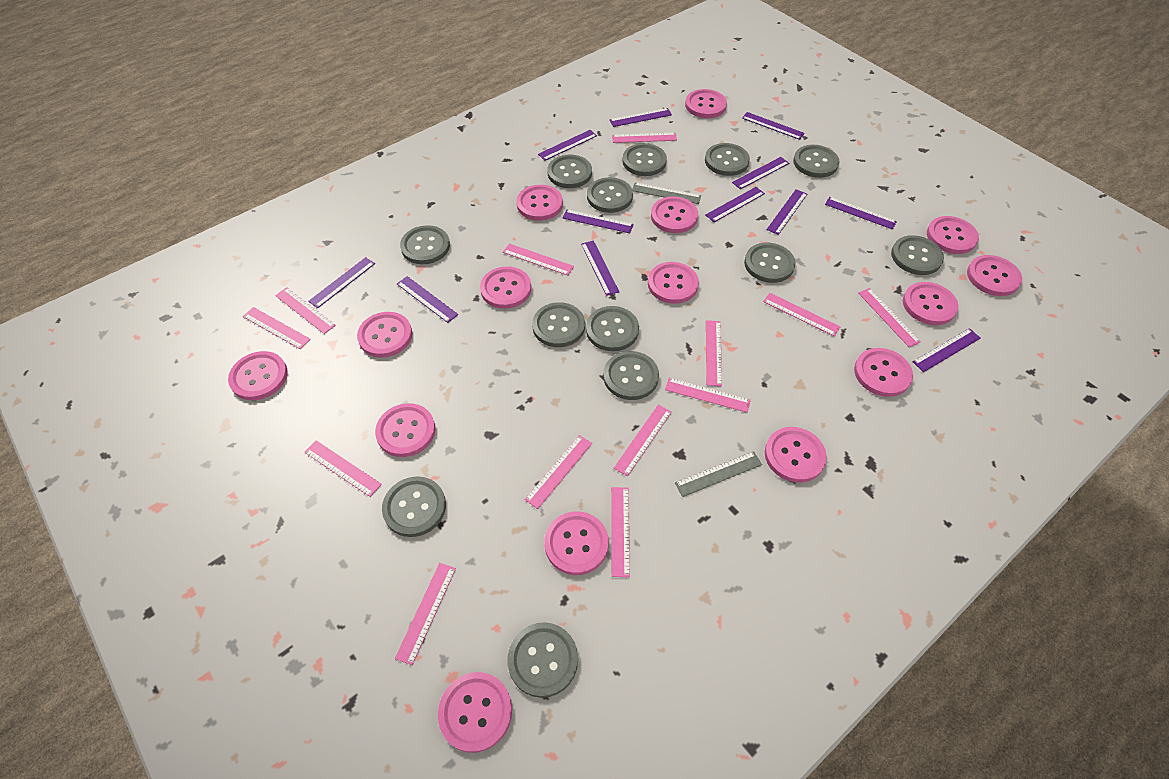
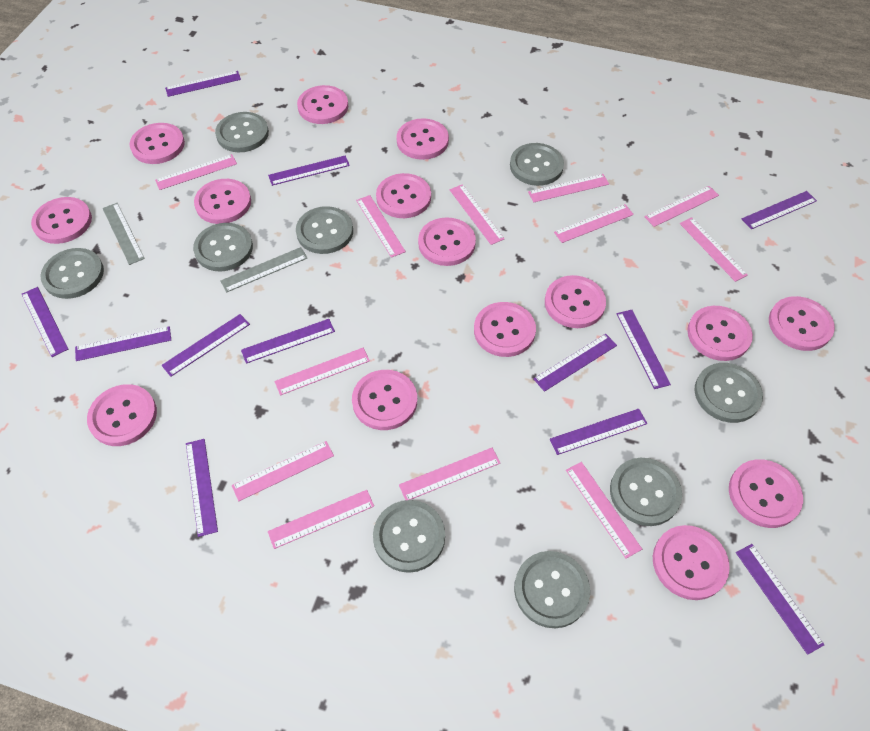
grey button: [382,476,446,537] [400,225,450,264] [507,622,578,698] [532,302,585,347] [547,155,592,188] [586,306,639,351] [587,177,633,213] [603,351,659,400] [622,143,667,176] [705,143,750,176] [744,243,796,283] [793,145,839,178] [891,235,944,275] = 13 -> [41,248,104,299] [193,223,253,272] [215,112,269,152] [296,206,353,254] [373,500,445,573] [510,143,564,186] [514,551,590,628] [610,458,682,526] [694,363,763,423] = 9
pink ruler: [243,307,311,349] [275,287,336,334] [304,441,382,497] [395,563,456,665] [503,243,574,276] [524,435,592,509] [611,487,630,577] [612,133,677,143] [614,405,672,476] [665,378,751,413] [706,320,722,386] [763,293,840,336] [858,288,921,347] = 13 -> [155,154,237,190] [232,441,334,501] [268,490,374,549] [274,348,370,396] [356,195,406,258] [399,448,500,500] [450,184,504,245] [528,174,609,202] [554,204,634,243] [566,462,642,559] [645,186,719,227] [680,217,748,282] = 12

